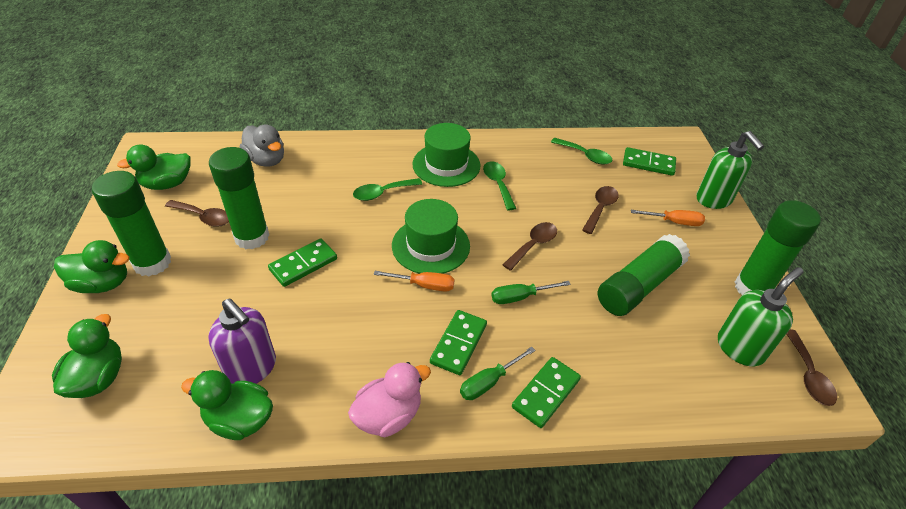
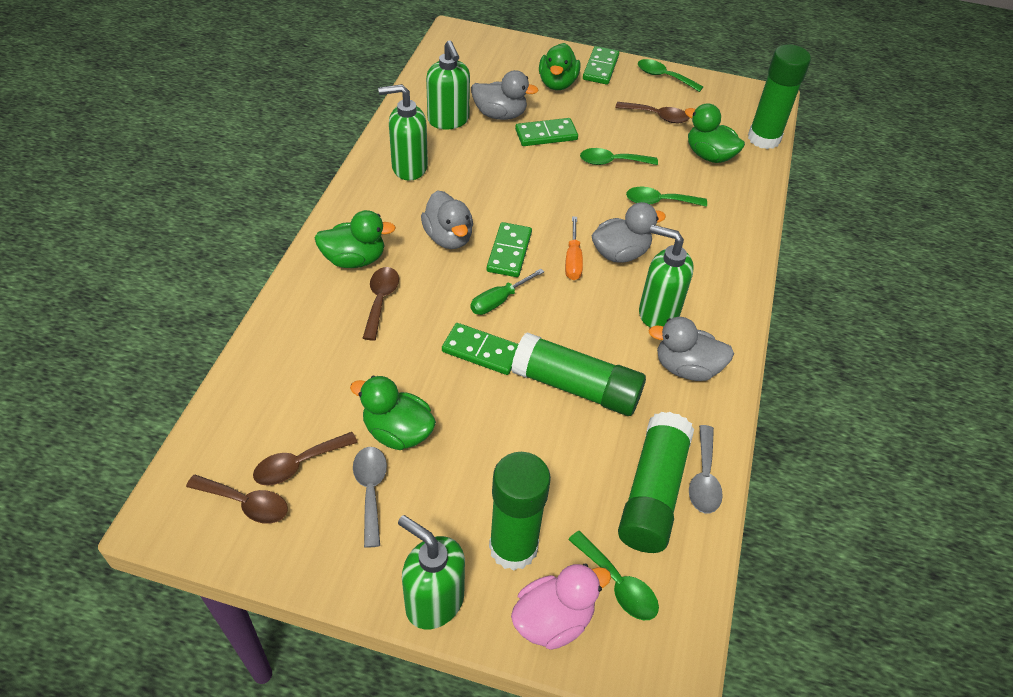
green hat: [392,199,470,274] [412,123,480,187] = 2 -> none = 0
green screwdriver: [460,347,536,400] [491,281,571,304] = 2 -> [471,268,544,315] = 1
green soap dispenser: [697,131,764,209] [718,267,804,366] = 2 -> [378,84,428,181] [398,515,465,629] [426,40,470,130] [639,225,694,328] = 4
green spoon: [353,178,422,201] [483,162,516,210] [551,138,612,165] = 3 -> [568,531,659,620] [580,148,658,165] [626,187,707,207] [638,59,704,92] = 4
grey duck: [240,125,284,167] = 1 -> [421,190,473,249] [471,70,539,120] [592,202,666,263] [648,317,734,381] = 4
grey spoon: none = 0 -> [353,447,387,548] [689,425,723,513] = 2
orange screwdriver: [374,271,455,292] [631,210,705,226] = 2 -> [565,216,583,280] = 1
purple soap dispenser: [208,298,276,384] = 1 -> none = 0

